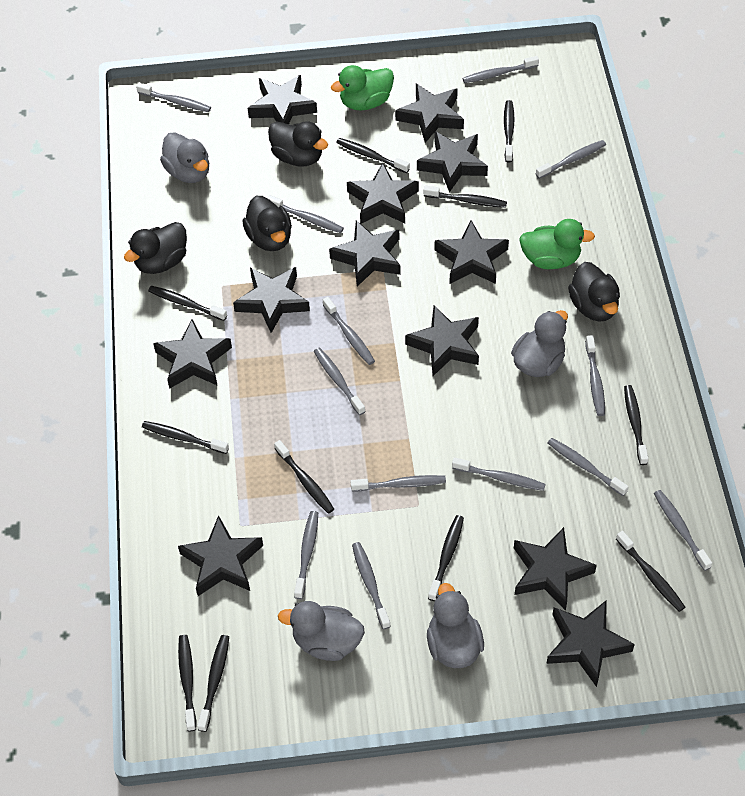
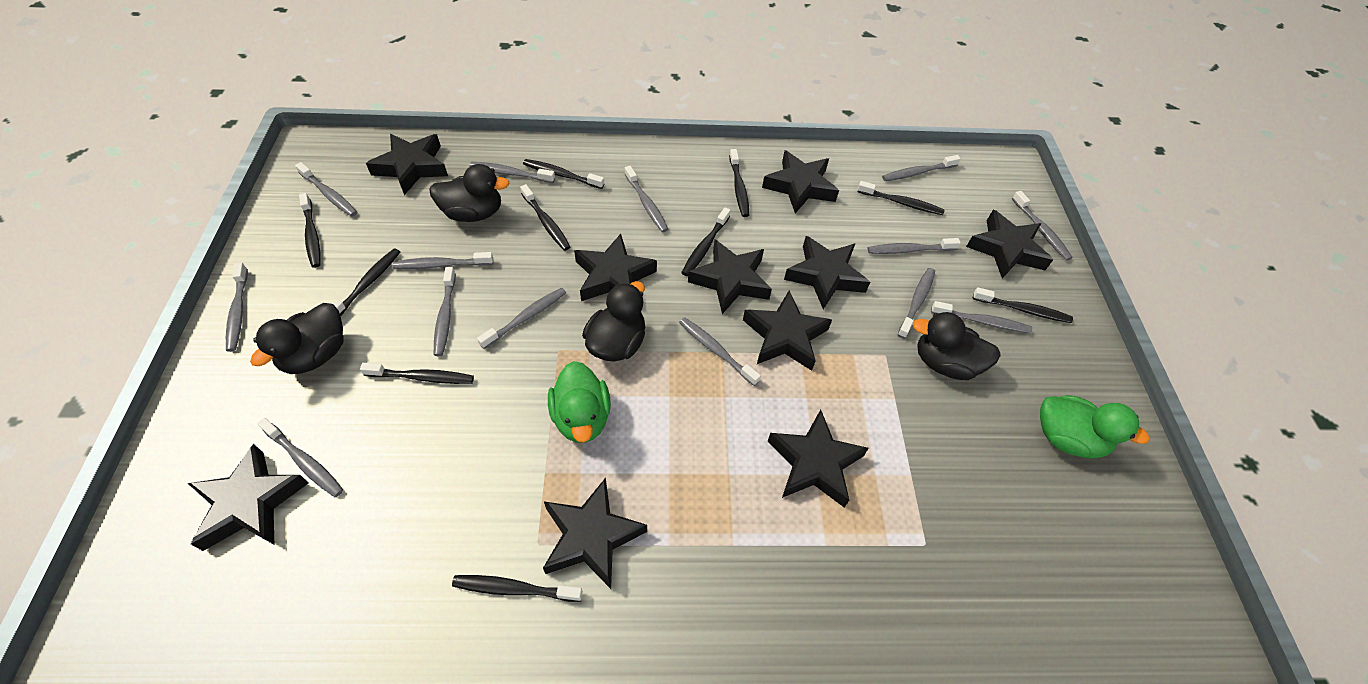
black star: [153,319,232,389] [178,515,263,596] [233,267,310,333] [248,75,317,124] [329,220,401,287] [347,163,419,224] [395,84,464,143] [405,306,479,376] [417,131,488,192] [434,220,509,284] [514,527,597,611] [546,600,635,687] = 12 -> [188,444,308,551] [366,134,448,195] [543,478,647,589] [574,234,657,301] [688,239,772,314] [743,291,832,371] [762,150,839,213] [767,409,869,507] [784,236,870,309] [966,210,1053,279] = 10
black toothbrush: [142,421,229,454] [148,286,227,321] [178,635,196,731] [197,635,229,732] [274,440,334,514] [336,138,410,173] [424,186,507,208] [428,515,464,601] [504,100,515,163] [616,531,685,612] [624,385,649,465] = 11 -> [299,193,320,267] [332,248,400,317] [360,363,474,384] [452,575,582,602] [520,184,570,251] [523,159,604,189] [681,208,731,276] [729,149,749,217] [857,181,945,215] [973,287,1073,323] = 10
grey duck: [160,132,209,183] [278,601,365,661] [427,583,484,668] [511,310,568,377] = 4 -> none = 0
grey toothbrush: [136,83,211,112] [267,195,344,233] [294,511,318,599] [314,348,366,415] [323,297,375,365] [350,475,446,491] [352,542,391,629] [452,457,546,491] [463,56,539,83] [536,140,606,179] [548,438,629,496] [585,335,605,416] [654,490,712,571] = 13 -> [226,263,248,352] [257,418,343,497] [295,162,357,217] [393,252,493,269] [434,267,456,356] [469,162,555,183] [477,288,566,349] [625,166,668,232] [679,317,761,386] [868,238,961,254] [882,155,961,181] [898,268,935,339] [931,301,1032,334] [1012,191,1073,260] = 14

